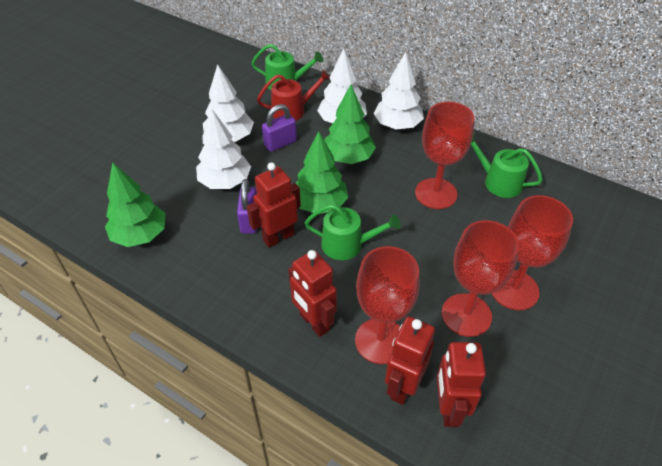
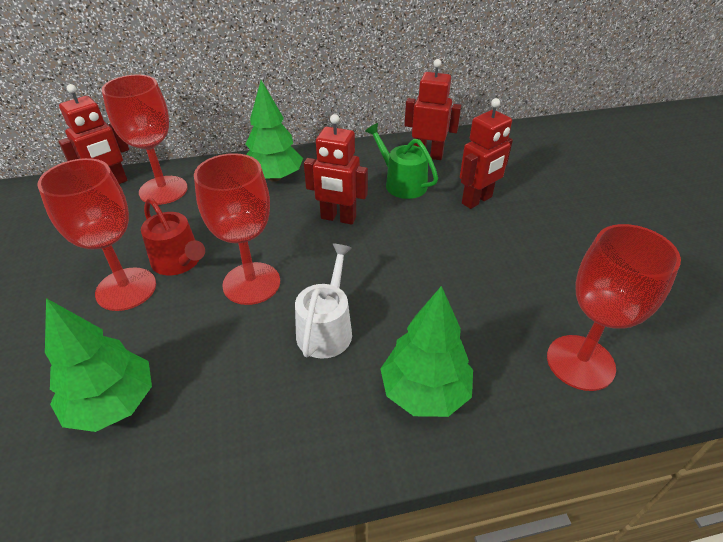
green watering can: [252,44,323,90] [305,204,401,260] [471,133,543,198] = 3 -> [365,123,438,199] = 1
purple padlock: [237,179,257,234] [262,104,297,152] = 2 -> none = 0
white tree: [196,108,251,189] [203,64,254,142] [317,48,367,123] [374,52,424,130] = 4 -> none = 0
white watering can: none = 0 -> [295,244,352,359] = 1

